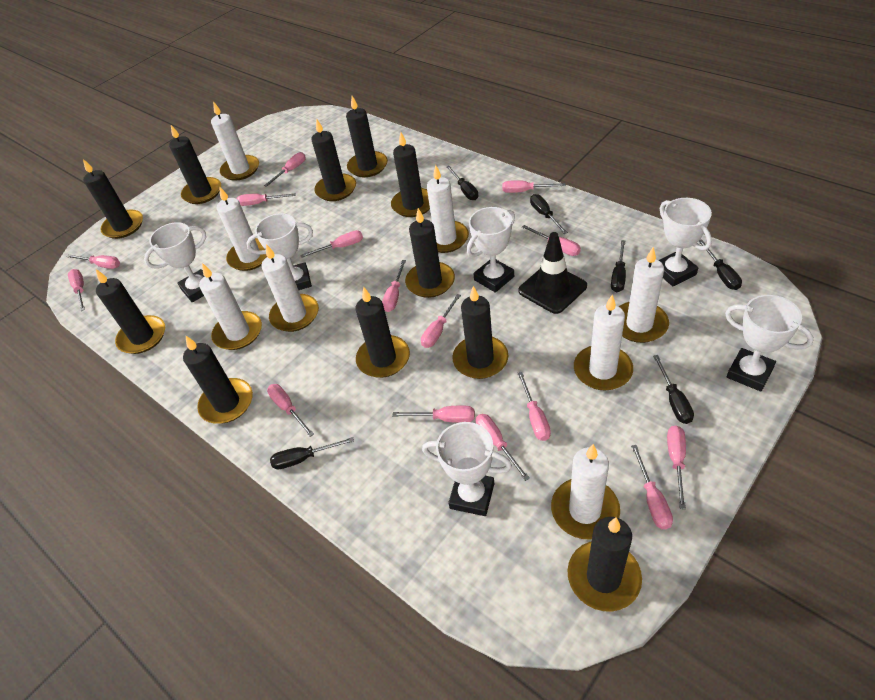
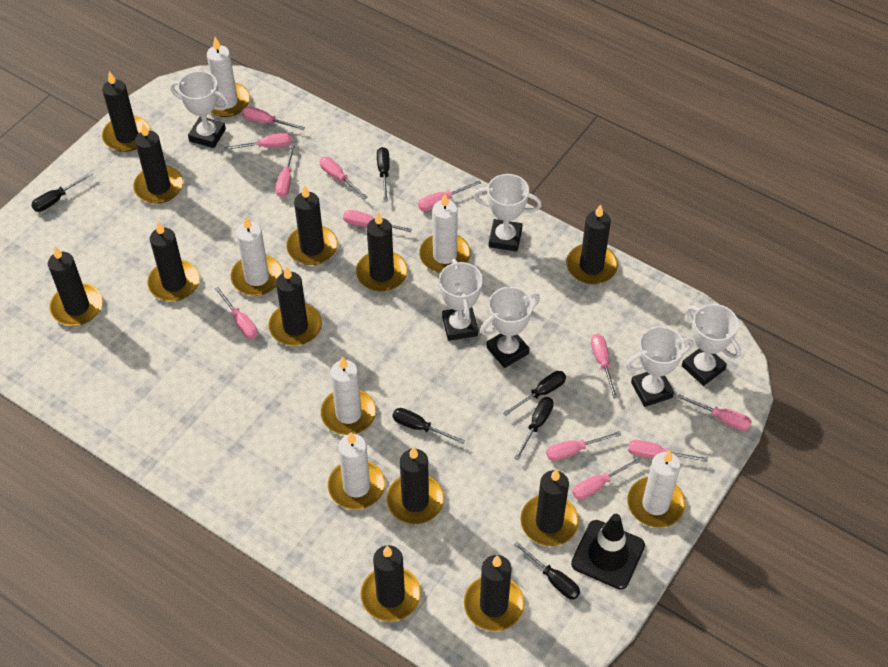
black candle: [83,159,143,239] [96,269,165,354] [169,125,221,204] [183,336,253,424] [311,118,356,201] [346,96,388,177] [355,287,410,378] [391,132,430,217] [405,208,455,298] [452,286,509,379] [567,517,642,611] = 11 -> [48,246,103,326] [102,71,150,152] [133,124,183,204] [147,222,200,301] [269,266,322,346] [286,185,338,265] [356,212,408,292] [360,545,421,622] [386,447,444,524] [464,555,525,631] [520,469,579,546] [566,204,618,284] = 12
pink screwdriver: [66,254,120,269] [68,269,85,311] [237,193,296,206] [264,152,306,187] [267,384,314,437] [300,230,363,258] [382,260,406,312] [392,406,475,423] [421,294,461,348] [476,414,530,481] [502,180,566,193] [518,372,551,441] [522,225,581,256] [631,445,673,530] [667,425,686,509] = 15 -> [214,287,258,339] [224,133,292,150] [242,107,305,130] [276,144,295,197] [319,157,368,199] [343,210,412,232] [418,180,481,211] [546,431,621,461] [572,457,642,500] [591,334,618,399] [628,440,708,462] [677,394,752,431] = 12
white candle: [199,263,262,350] [211,101,259,181] [217,187,267,271] [262,244,319,332] [427,165,469,253] [551,444,620,540] [574,295,633,391] [619,247,669,343] = 8 -> [207,37,250,117] [231,216,283,296] [321,356,376,435] [328,432,385,510] [419,194,471,273] [627,450,686,528] = 6

